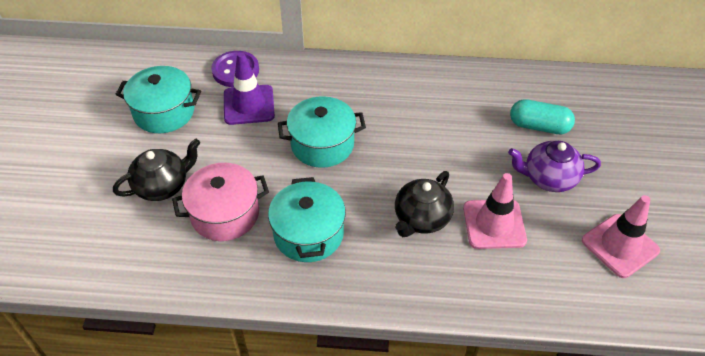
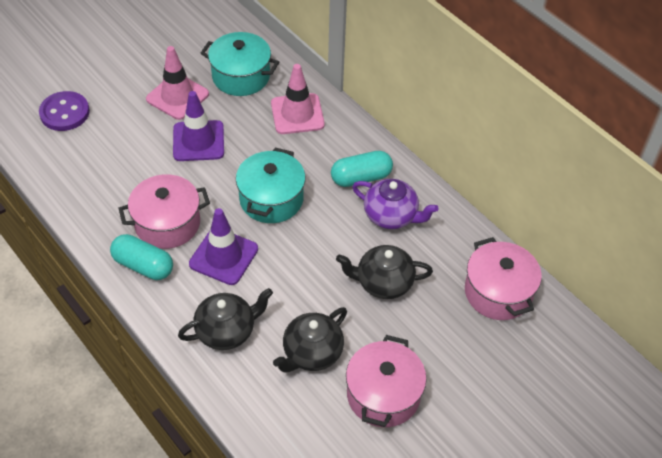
black teapot: [113,138,200,201] [395,171,454,237] = 2 -> [178,288,273,350] [273,307,347,372] [336,245,433,299] = 3
pink pot: [172,163,269,241] = 1 -> [118,174,210,249] [346,335,427,427] [465,237,542,320] = 3
purple traffic cone: [224,52,275,125] = 1 -> [173,91,224,161] [189,208,258,285] = 2
turquoise capsule: [510,99,575,134] = 1 -> [110,234,173,280] [331,151,393,187] = 2
turquoise pot: [115,66,201,133] [268,177,346,262] [278,96,366,168] = 3 -> [201,32,279,96] [236,147,306,223] = 2

